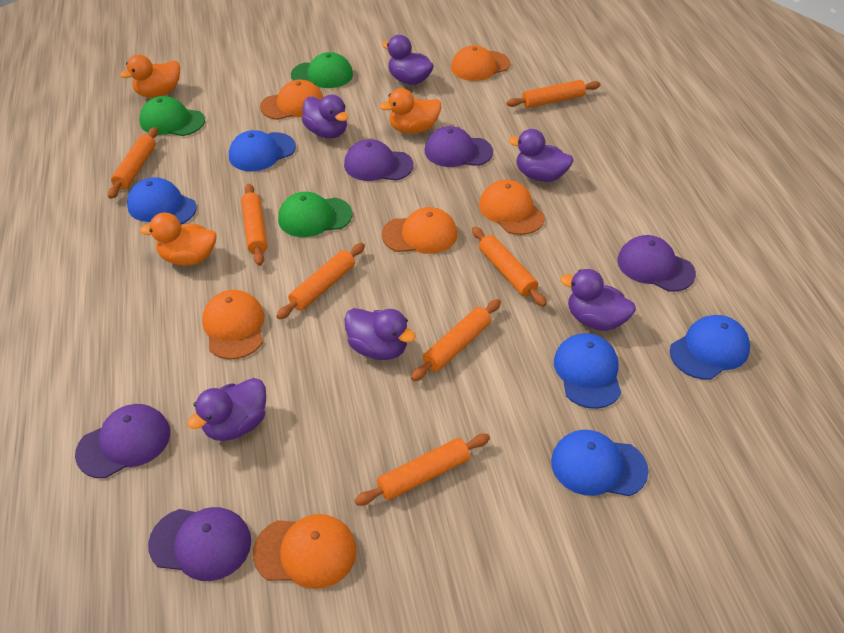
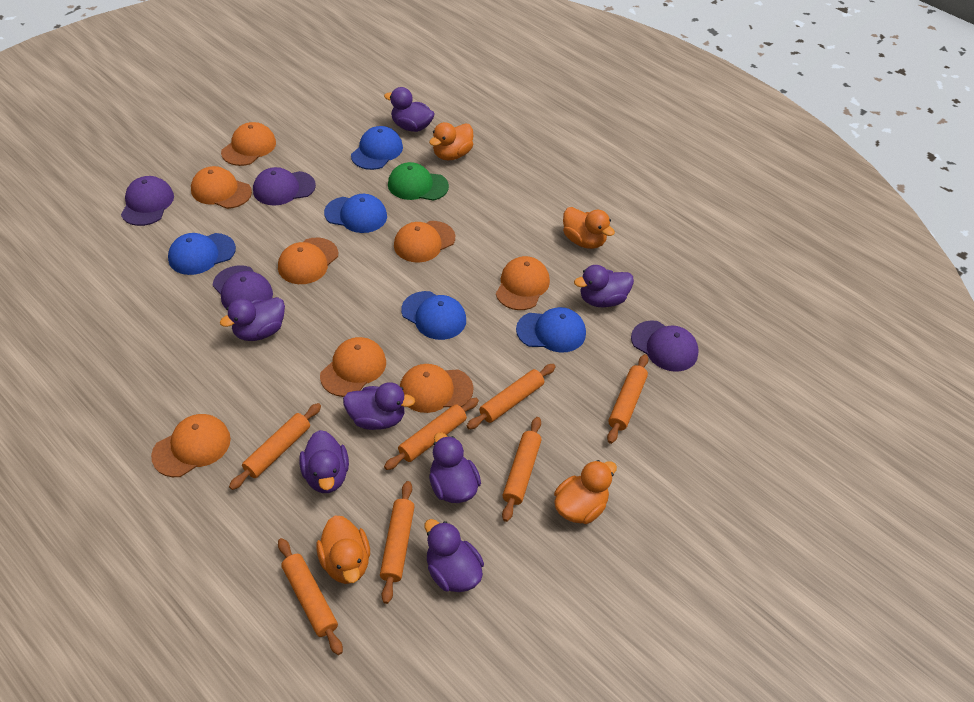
green cap: [139,96,205,136] [278,192,352,237] [291,52,353,88] = 3 -> [388,162,449,201] = 1
orange cap: [202,290,264,359] [253,514,357,589] [260,80,324,120] [382,207,457,254] [451,45,510,81] [479,180,545,235] = 6 -> [151,414,231,477] [191,166,252,209] [221,122,276,166] [278,238,338,284] [320,337,386,397] [394,221,455,263] [400,364,474,413] [496,256,550,310] = 8
orange duck: [120,55,180,97] [140,212,216,266] [380,88,441,134] = 3 -> [316,515,370,584] [429,122,473,160] [554,460,617,524] [563,207,615,249] = 4
purple cap: [75,404,170,478] [148,507,251,581] [344,139,414,181] [425,126,493,167] [617,235,696,292] = 5 -> [121,176,174,226] [213,265,273,308] [253,167,316,206] [631,320,699,372] = 4
purple duck: [187,378,266,441] [302,95,348,138] [344,308,416,360] [382,35,434,85] [508,129,573,182] [560,269,636,331] = 6 -> [220,297,285,341] [299,430,349,493] [343,382,415,430] [384,87,435,132] [424,519,484,592] [429,433,481,503] [574,265,634,307] = 7

